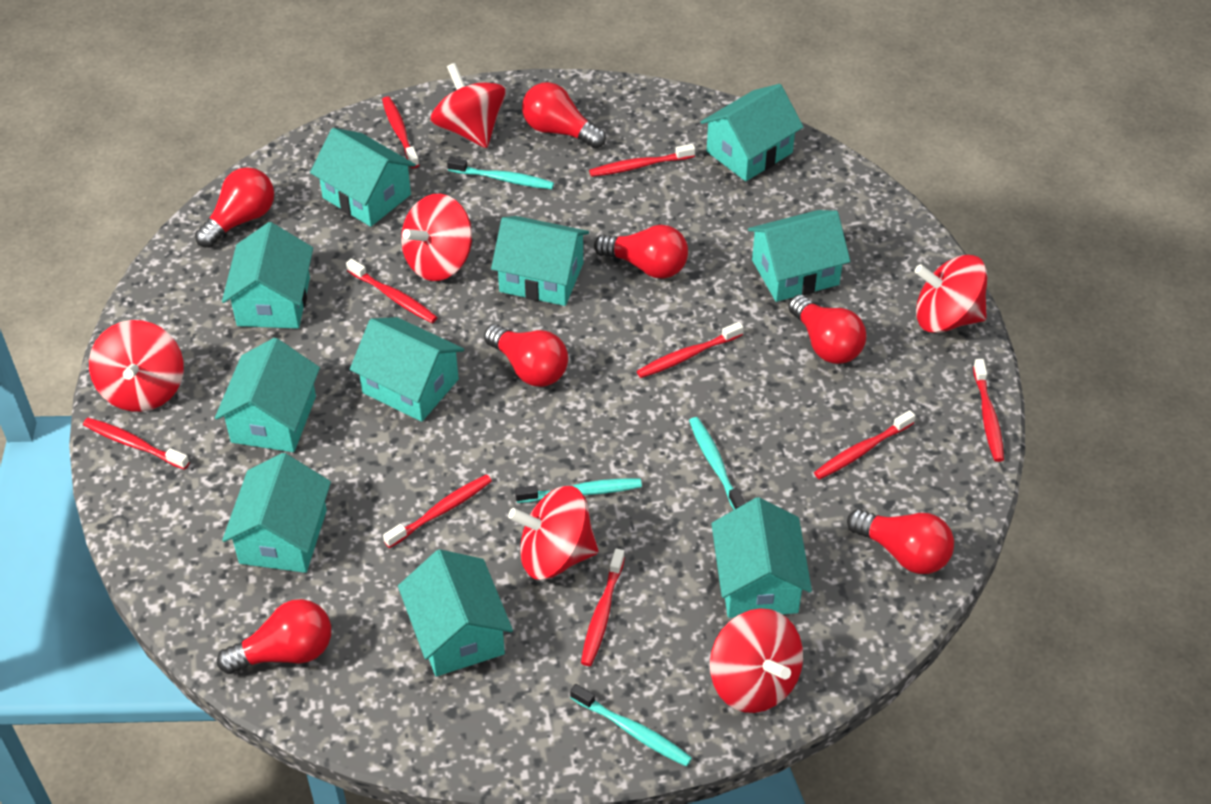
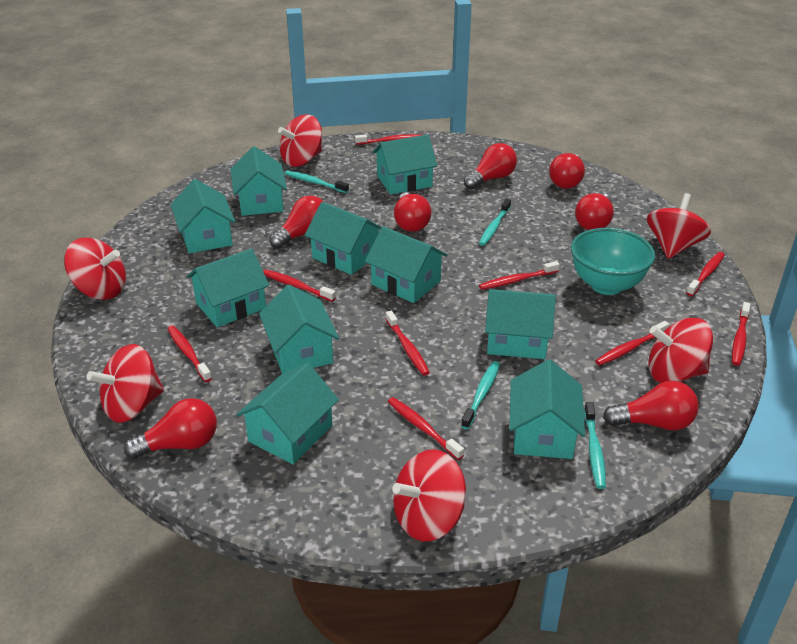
turquoise bowl: none = 0 -> [571,228,655,295] = 1

